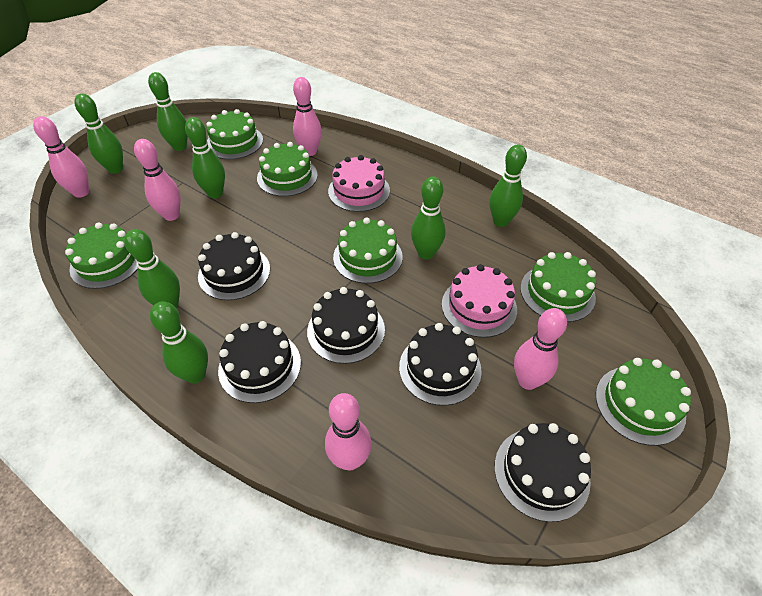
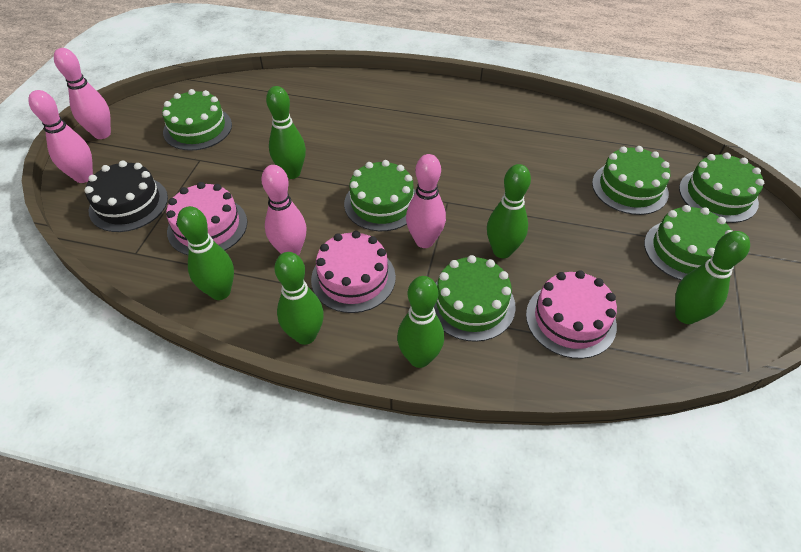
black cake: [198,232,270,300] [218,321,301,403] [307,287,385,364] [399,323,482,406] [495,423,591,522] = 5 -> [84,160,168,232] = 1
green bowling pin: [74,94,123,174] [124,229,180,309] [148,72,188,151] [150,301,208,383] [185,117,225,198] [411,176,446,260] [490,144,527,227] = 7 -> [177,206,234,300] [266,86,306,179] [274,252,324,345] [397,276,444,368] [487,164,531,258] [675,231,750,324] = 6
pink bowling pin: [33,116,89,198] [134,139,181,221] [293,77,322,156] [325,393,372,471] [514,308,567,390] = 5 -> [28,90,93,183] [54,48,111,139] [261,165,306,256] [406,154,446,248] = 4
pink cake: [328,155,390,212] [442,264,517,338] = 2 -> [166,182,247,255] [311,231,396,313] [526,270,617,359] = 3

